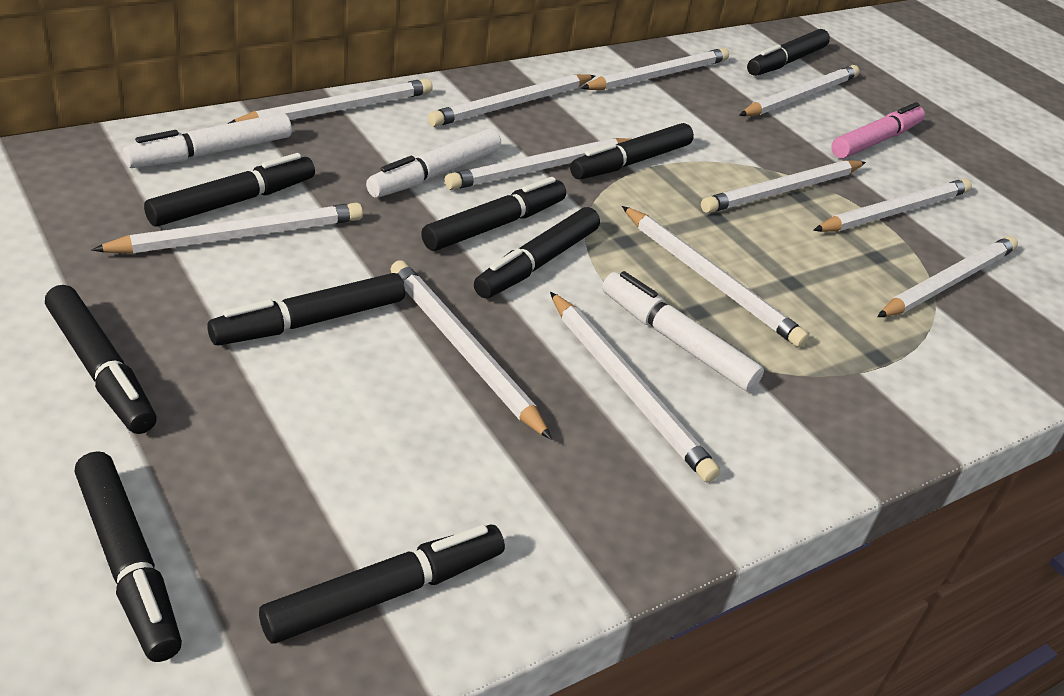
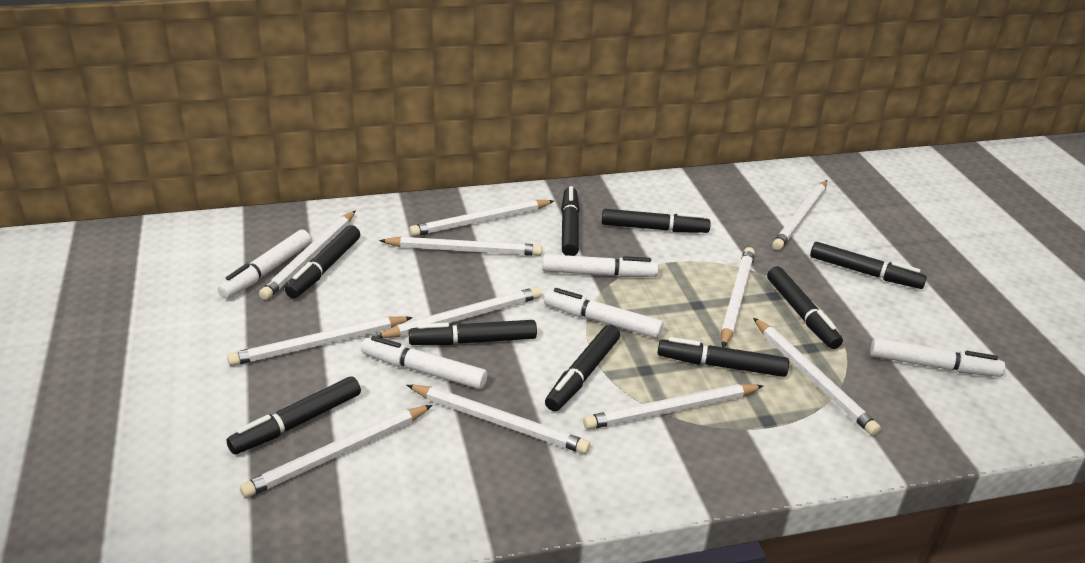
pink marker: [831,102,925,159] = 1 -> none = 0
white marker: [123,113,292,168] [366,128,501,198] [602,271,764,391] = 3 -> [218,230,311,299] [361,336,487,389] [542,254,659,277] [544,288,664,338] [870,338,1005,377] = 5
white pencil: [91,203,363,254] [228,79,433,124] [391,260,552,440] [428,74,595,127] [445,138,631,190] [550,292,720,482] [581,48,729,90] [622,206,809,347] [701,160,866,213] [739,65,859,116] [813,178,972,232] [877,236,1018,317] = 12 -> [227,316,413,366] [240,405,432,498] [259,210,356,300] [377,287,541,338] [379,237,542,256] [407,385,590,454] [409,200,554,237] [583,384,763,430] [721,247,755,347] [753,318,881,436] [772,180,827,250] = 11

